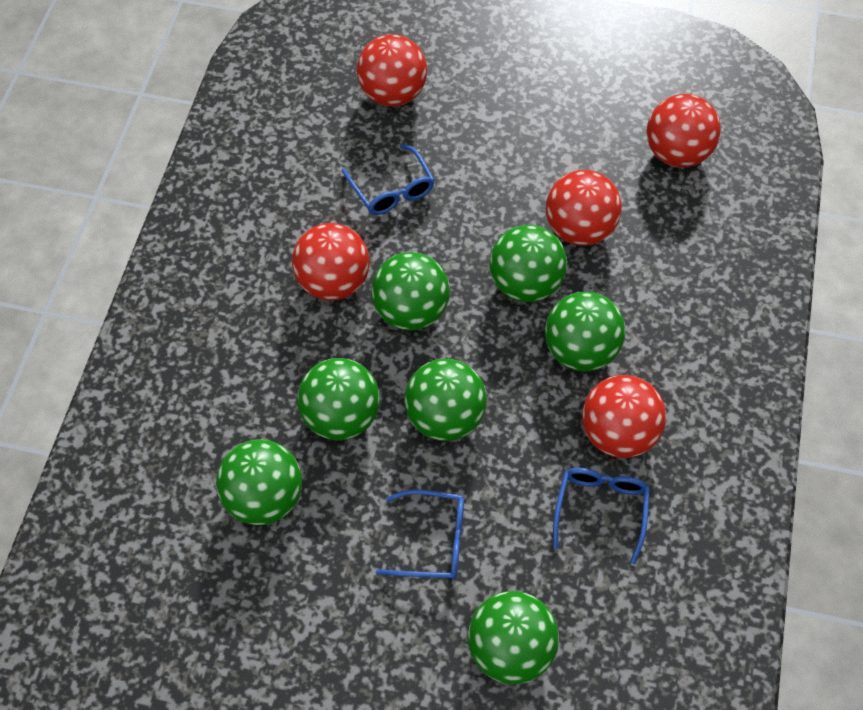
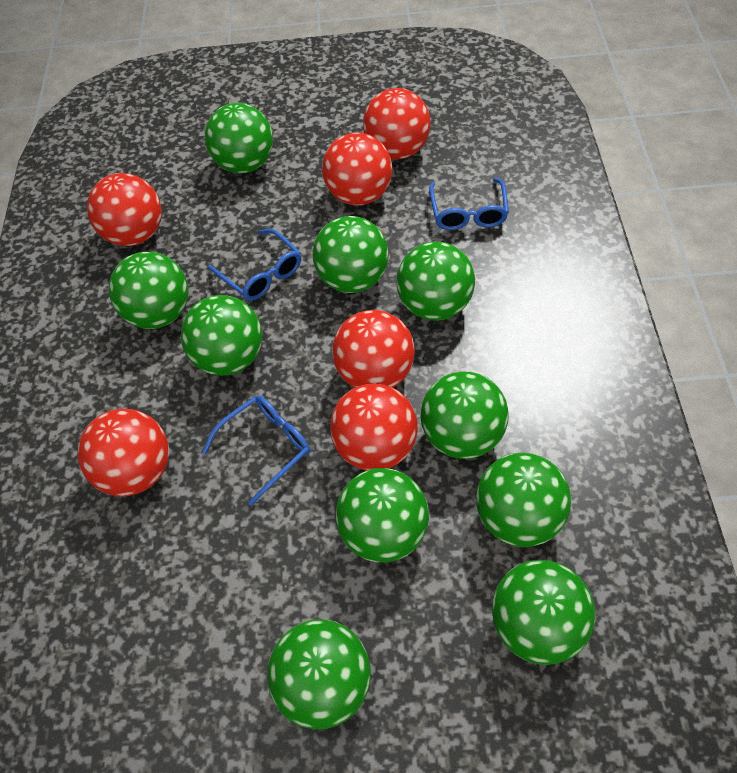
green ball: [216,439,302,525] [297,358,380,440] [371,252,450,331] [404,359,487,441] [468,591,559,684] [489,225,567,302] [545,292,625,372] = 7 -> [109,252,189,329] [181,295,262,376] [205,103,273,174] [267,619,371,729] [313,216,389,293] [336,468,429,562] [396,242,475,321] [420,372,509,459] [476,453,571,547] [492,560,595,665] = 10
red ball: [292,223,370,300] [357,34,427,107] [546,170,622,246] [582,375,666,458] [646,94,721,168] = 5 -> [78,409,169,496] [87,173,162,246] [322,132,393,206] [330,383,418,470] [332,310,415,388] [363,88,431,159] = 6

